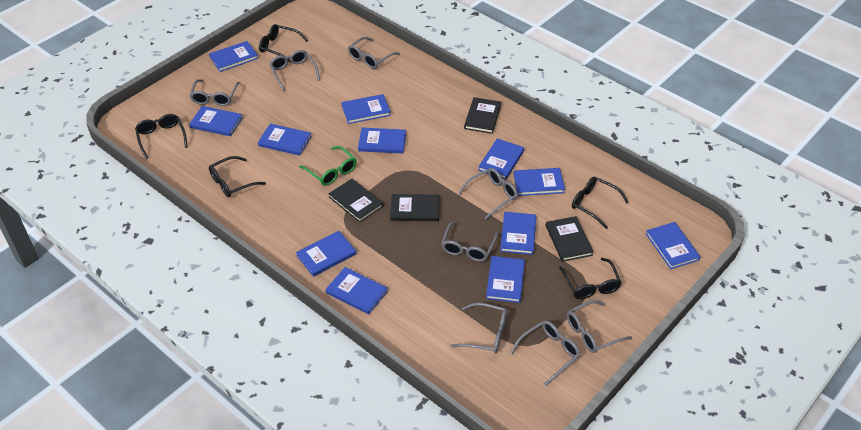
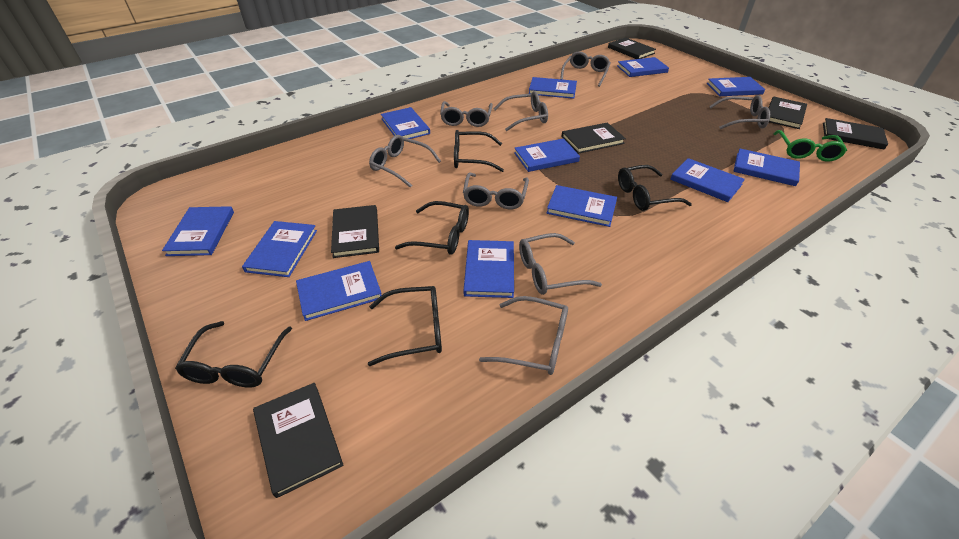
black book: [328,179,383,223] [390,194,439,221] [464,97,501,134] [546,216,594,262] = 4 -> [253,383,344,498] [331,205,379,258] [561,122,626,154] [608,38,656,59] [769,97,807,129] [823,118,888,150] = 6

